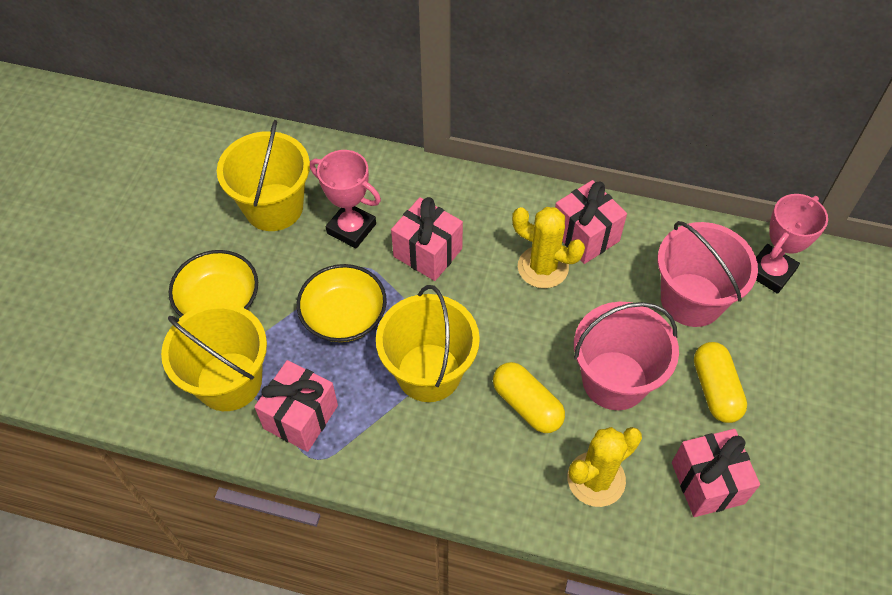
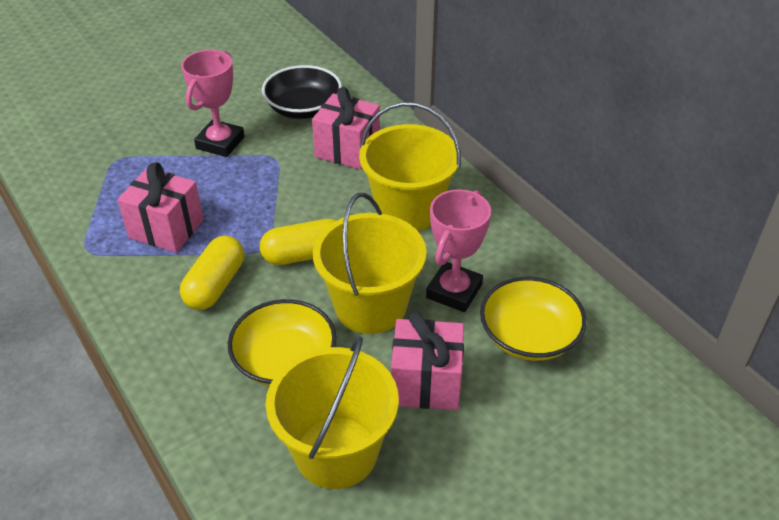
black bowl: none = 0 -> [262,65,342,119] = 1
pink bucket: [574,302,679,410] [657,221,758,327] = 2 -> none = 0
pink gift: [254,360,338,452] [391,197,463,281] [555,180,627,264] [672,429,760,517] = 4 -> [117,162,204,253] [312,87,380,170] [391,312,464,410] = 3
yellow cactus: [512,207,585,288] [567,427,642,507] = 2 -> none = 0

